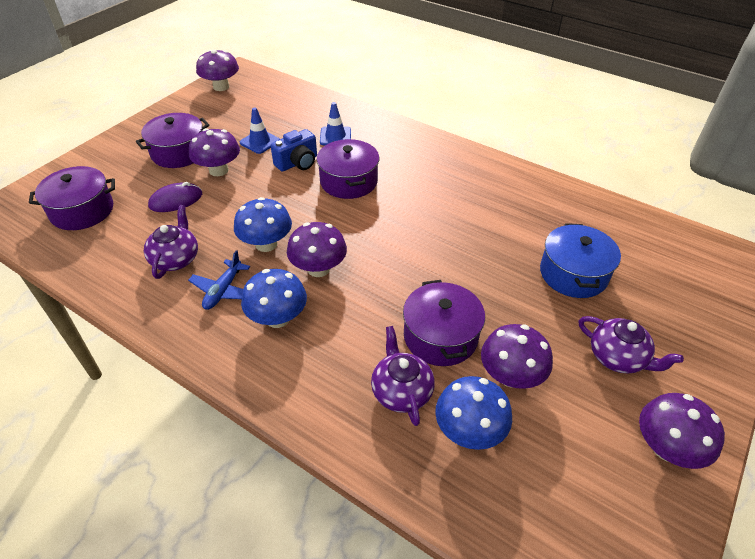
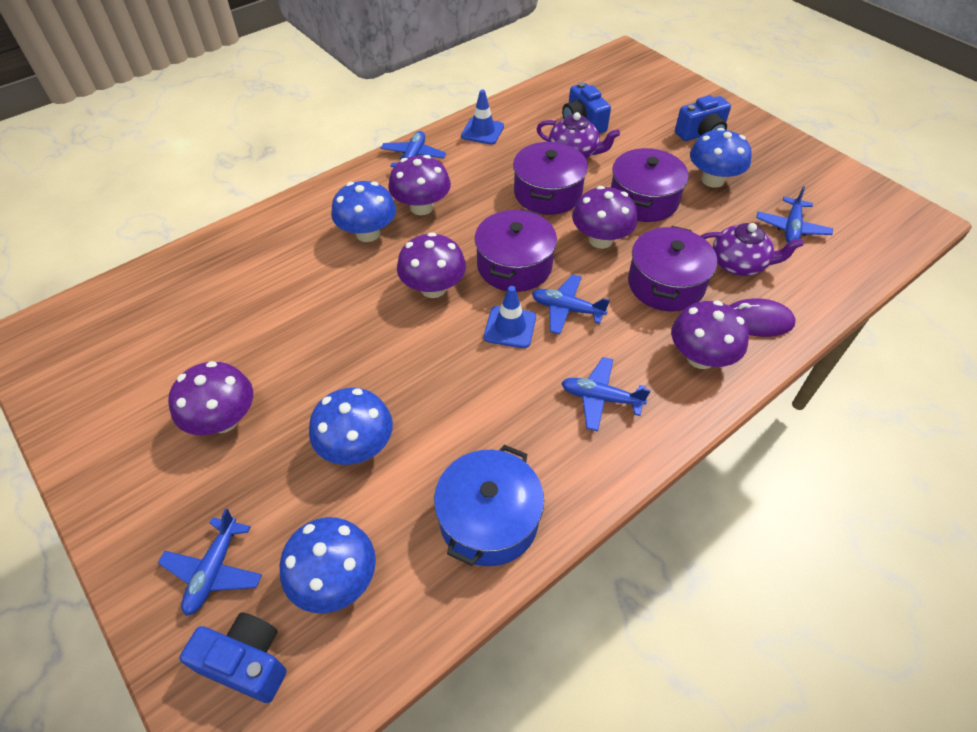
blue camera: [271,129,317,172] = 1 -> [180,613,287,703] [562,82,611,134] [675,95,731,141] = 3
blue mushroom: [234,197,292,252] [241,269,307,328] [435,376,512,450] = 3 -> [280,517,376,613] [309,388,393,465] [331,181,396,242] [690,128,752,188] = 4
blue plane: [188,250,250,310] = 1 -> [158,508,262,616] [381,131,446,167] [532,274,610,334] [561,357,651,431] [756,186,833,243] = 5
purple teapot: [144,205,198,279] [371,326,435,426] [579,316,684,373] = 3 -> [536,112,620,158] [701,223,804,276] = 2

